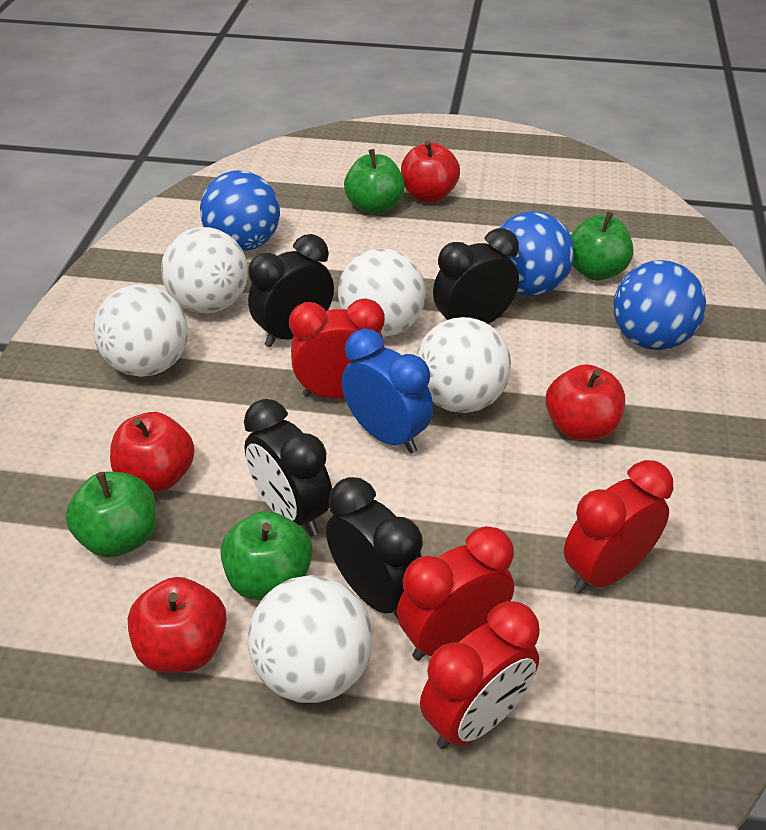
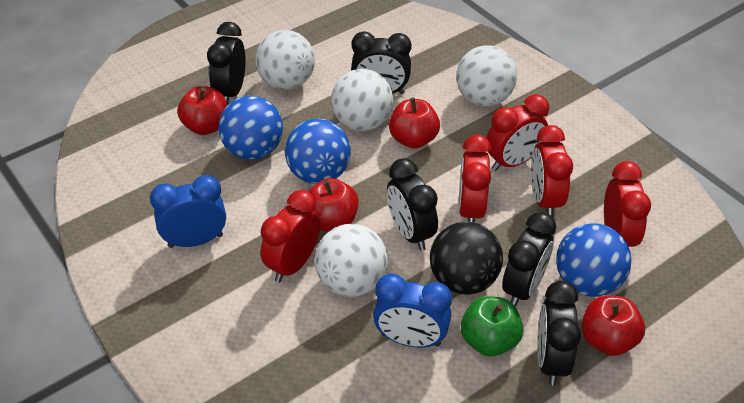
black ball: none = 0 -> [430,222,503,295] = 1
black clock: [244,399,332,536] [248,234,334,347] [326,477,423,619] [433,228,519,324] = 4 -> [207,22,246,105] [351,31,411,94] [387,158,438,251] [502,212,556,307] [537,281,581,386] = 5
blue clock: [342,329,433,454] = 1 -> [150,175,226,248] [373,274,452,348] = 2
green apple: [66,472,156,558] [220,511,313,600] [344,149,405,214] [571,211,633,280] = 4 -> [461,296,523,356] = 1
red clock: [289,298,385,398] [397,526,514,661] [420,601,540,749] [564,460,673,593] = 4 -> [261,190,321,282] [459,135,491,223] [486,94,549,171] [531,125,573,218] [604,161,651,247] = 5
white ball: [93,285,188,377] [161,227,248,313] [248,575,373,703] [338,248,426,337] [416,317,511,413] = 5 -> [255,30,315,90] [315,224,388,297] [331,69,393,131] [456,45,517,106] = 4

